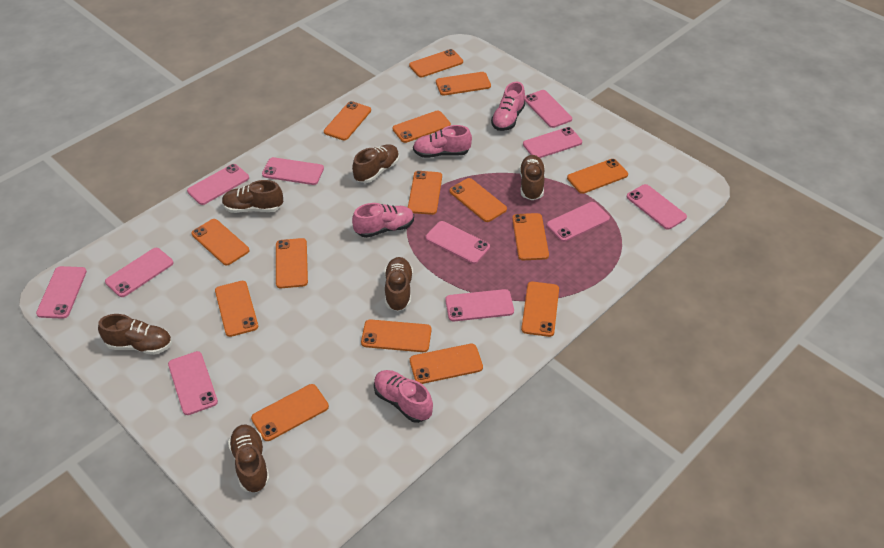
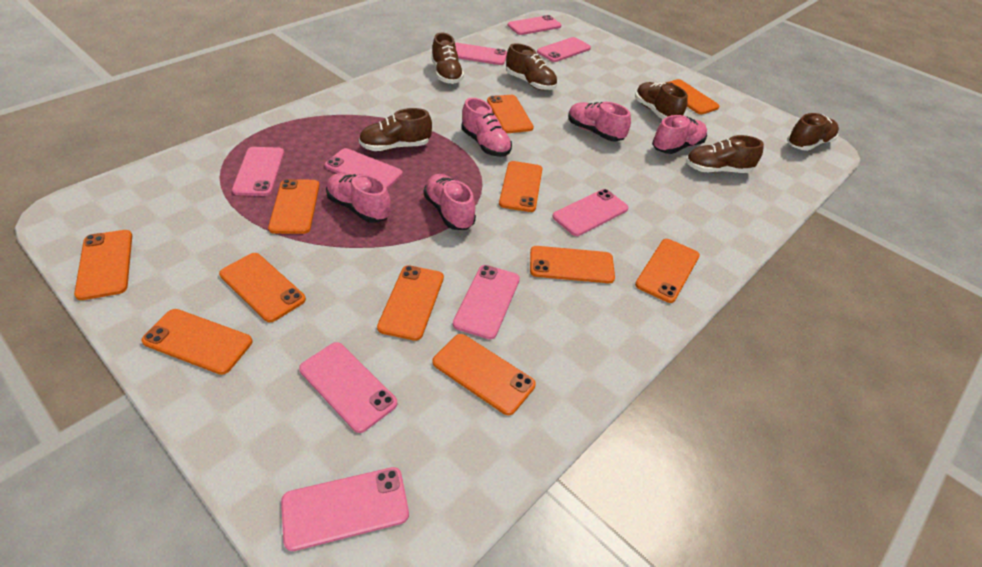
orange phone: [192,219,249,266] [215,281,258,337] [251,384,329,441] [276,238,308,288] [324,101,371,140] [361,319,432,352] [392,110,451,143] [408,171,442,215] [409,49,463,78] [410,344,483,384] [436,72,491,96] [450,178,507,222] [512,213,549,260] [521,282,559,337] [567,159,628,194] = 15 -> [74,230,132,300] [141,309,253,375] [219,253,306,322] [268,179,320,234] [377,265,444,341] [432,334,536,415] [487,95,534,133] [499,161,542,212] [530,246,615,283] [635,239,700,303] [666,79,719,115] = 11
pink phone: [36,266,87,319] [105,248,173,297] [168,351,218,415] [187,164,249,205] [262,157,324,185] [425,221,490,264] [445,289,514,321] [523,127,582,158] [525,90,572,128] [547,202,610,242] [627,184,687,230] = 11 -> [232,147,284,196] [281,467,409,551] [299,342,397,433] [325,148,403,189] [453,265,520,339] [455,43,507,65] [507,15,561,35] [537,37,591,62] [552,189,629,236] = 9
pink shoe: [352,203,414,238] [374,370,433,423] [413,125,472,158] [491,82,525,131] = 4 -> [326,173,391,223] [424,174,476,230] [461,98,512,157] [568,102,631,142] [652,115,707,154] = 5

